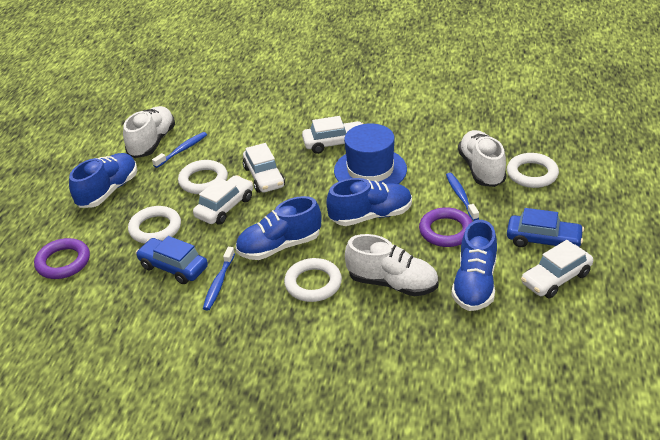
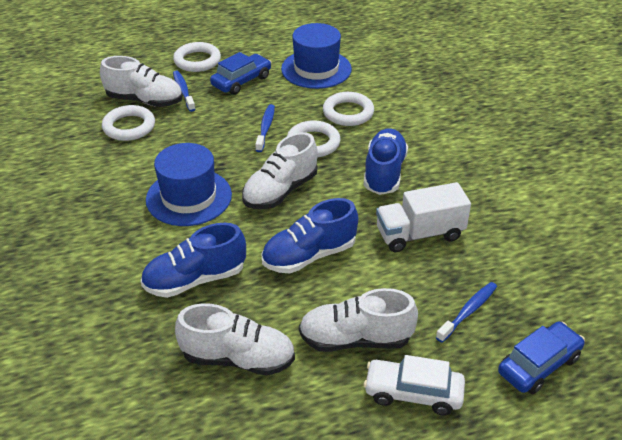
blue hat: [334,123,407,184] = 1 -> [146,143,232,226] [281,23,352,89] = 2
blue shoe: [69,153,137,208] [236,196,321,260] [326,178,412,226] [452,220,497,311] = 4 -> [141,223,246,298] [262,198,358,273] [364,128,408,195] = 3
purple ring: [34,238,90,279] [419,207,473,247] = 2 -> none = 0
white car: [193,175,253,225] [243,143,285,193] [302,116,364,154] [521,240,593,298] = 4 -> [364,355,465,416] = 1
white shoe: [123,106,175,158] [345,234,438,296] [458,130,507,187] = 3 -> [100,56,182,107] [175,303,295,376] [242,132,318,209] [299,288,418,352] = 4
white truck: none = 0 -> [376,182,471,252] = 1

